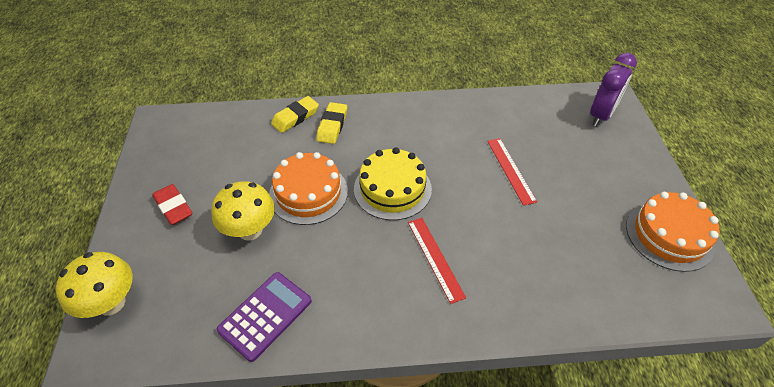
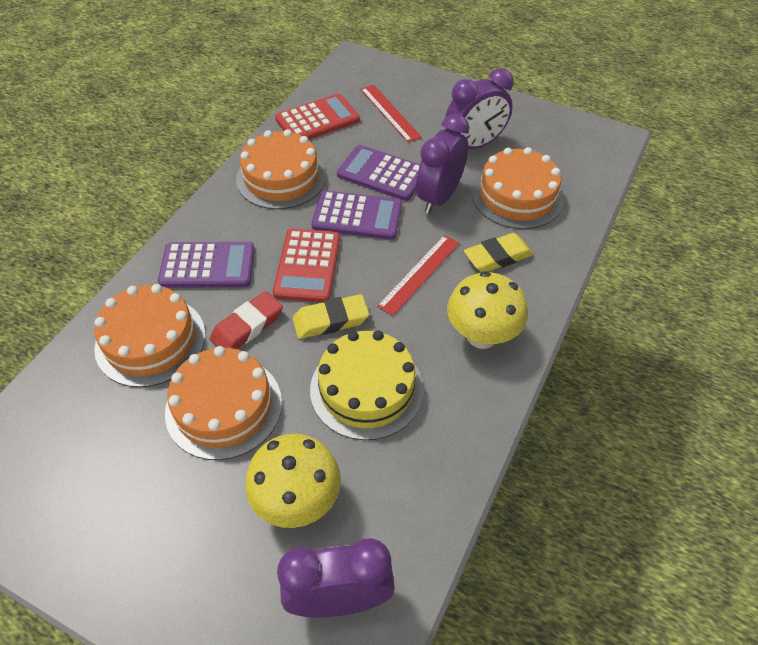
orange cake: [269,152,348,225] [626,192,719,272] = 2 -> [94,284,205,387] [165,346,282,460] [236,129,326,209] [472,147,564,229] = 4
purple calculator: [216,272,312,362] = 1 -> [158,242,255,288] [311,190,402,240] [337,145,420,201] = 3
purple clock: [590,53,637,126] = 1 -> [277,538,395,618] [416,114,469,214] [445,68,513,149] = 3
red calculator: none = 0 -> [273,228,340,302] [275,94,360,140] = 2

